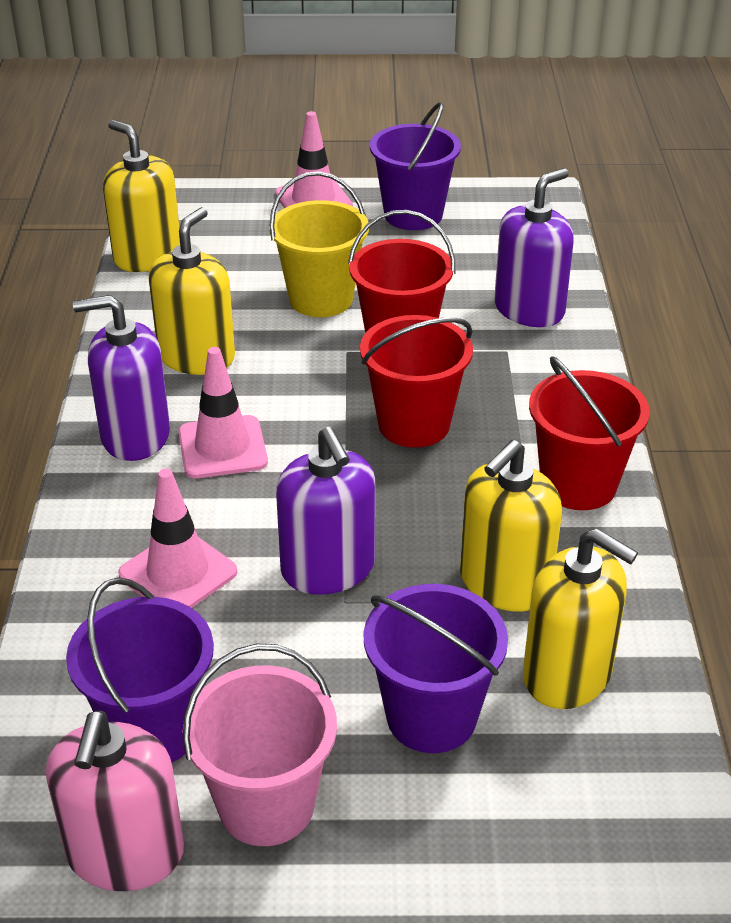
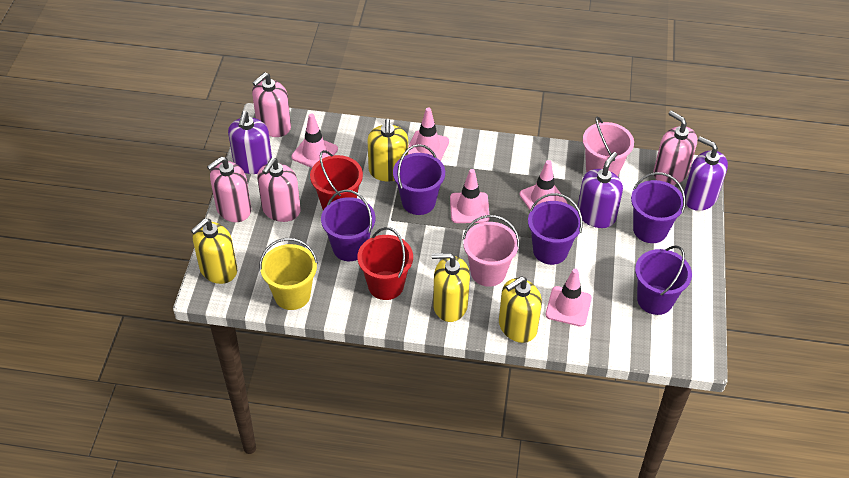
pink bucket: [183,644,337,846] = 1 -> [463,215,520,287] [583,116,634,176] = 2
pink soap dispenser: [46,710,184,891] = 1 -> [207,156,251,222] [252,72,291,137] [257,158,301,222] [653,111,697,185] = 4
pink traffic cone: [118,469,237,608] [178,347,268,478] [275,111,353,208] = 3 -> [291,113,338,168] [408,107,449,161] [450,169,490,223] [520,160,567,210] [546,268,592,327] = 5
purple bucket: [66,577,214,763] [364,584,508,753] [370,102,461,230] = 3 -> [321,189,375,261] [393,144,445,215] [528,193,583,265] [631,172,686,243] [635,245,692,315] = 5
red bucket: [348,210,455,333] [360,315,473,448] [529,356,650,510] = 3 -> [310,150,363,210] [357,227,413,300] = 2

